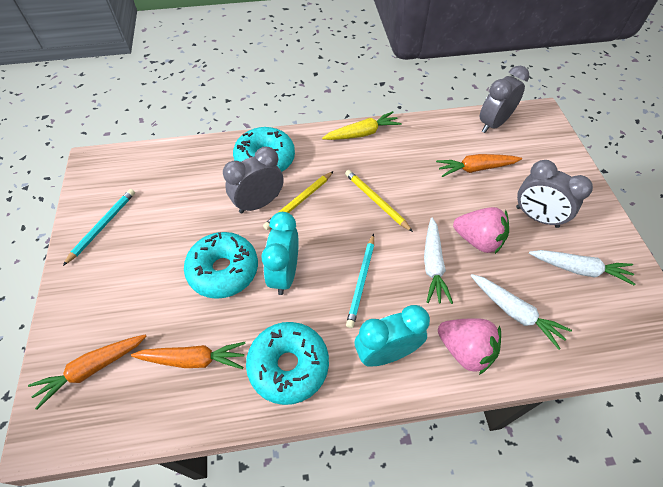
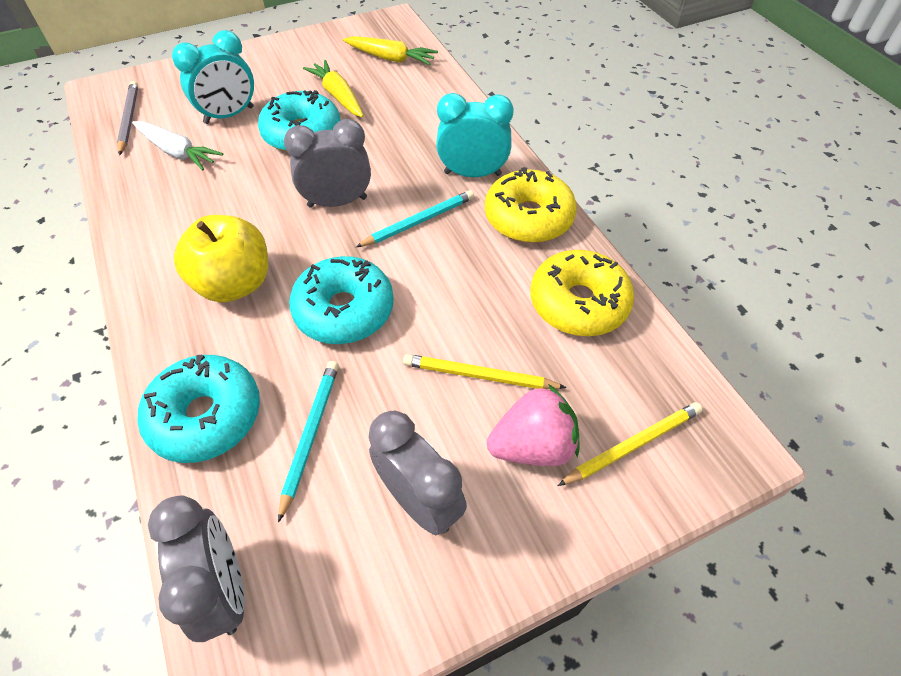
grey pencil: none = 0 -> [117,81,138,155] = 1
orange carrot: [28,335,146,410] [131,342,246,369] [436,154,522,177] = 3 -> none = 0
pink strawberry: [438,318,501,375] [453,207,509,254] = 2 -> [487,384,579,466] = 1
white carrot: [424,218,453,304] [471,274,572,350] [529,250,635,286] = 3 -> [132,121,223,171] = 1
yellow apple: none = 0 -> [174,215,268,303] = 1
yellow carrot: [322,111,402,140] = 1 -> [303,60,363,117] [343,36,438,65] = 2
yellow donut: none = 0 -> [485,167,577,243] [530,250,634,336] = 2

